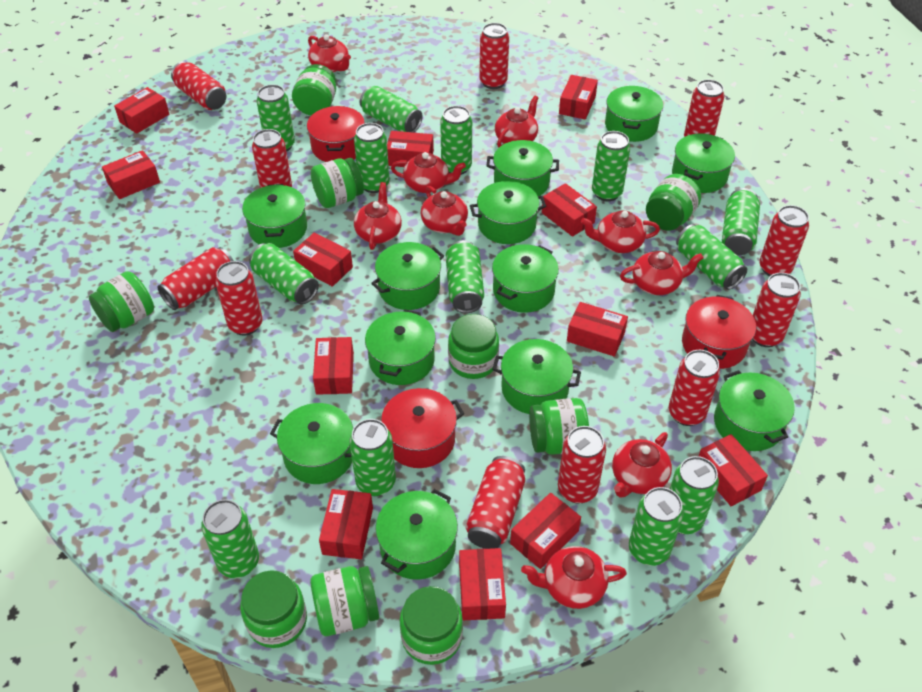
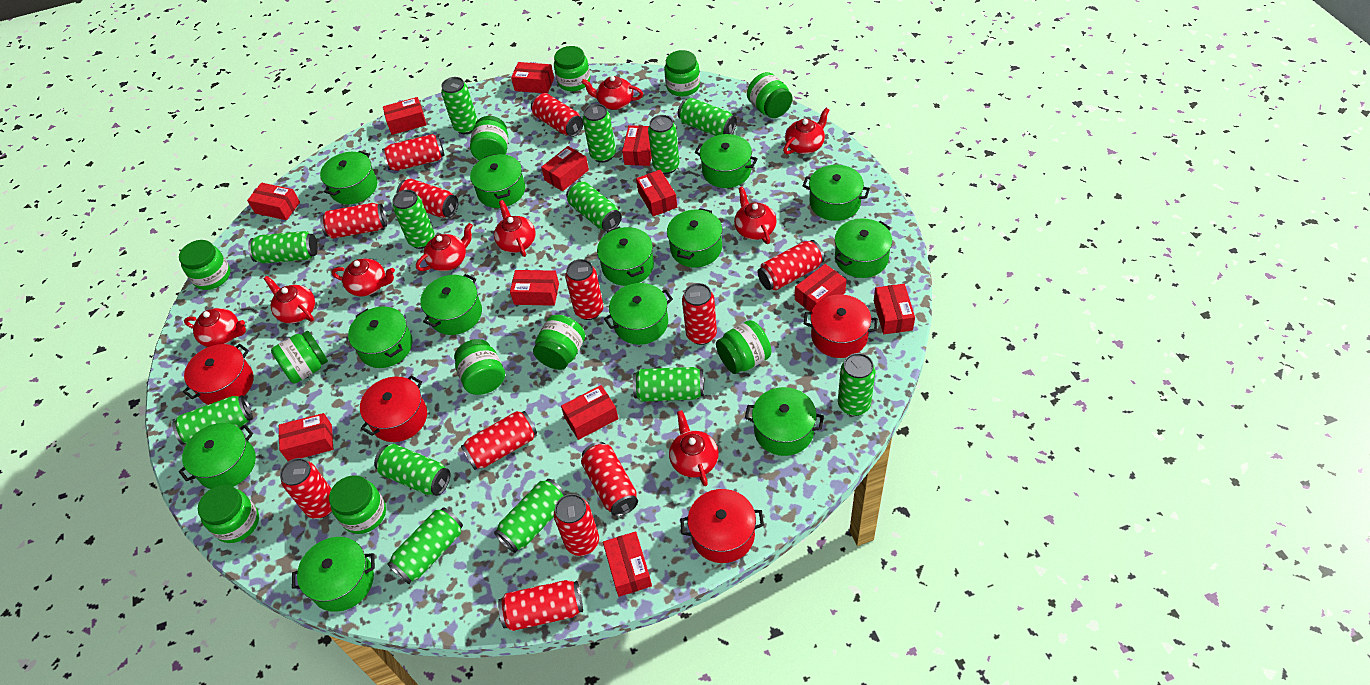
green jar: [89,271,154,332] [240,570,307,648] [292,64,336,116] [310,566,379,636] [311,158,364,208] [400,586,463,665] [448,314,499,379] [529,398,589,455] [646,174,701,231] = 9 -> [179,240,231,290] [198,485,259,543] [271,331,328,384] [329,475,386,534] [454,339,505,395] [470,116,508,161] [533,315,585,370] [554,46,591,91] [664,50,700,96] [716,320,772,374] [747,72,792,118] = 11
green pot: [242,184,307,248] [270,403,353,484] [365,310,436,385] [371,242,444,310] [375,489,458,580] [470,181,546,244] [487,140,559,196] [492,244,559,313] [492,339,581,414] [605,86,663,142] [672,134,735,193] [714,370,795,451] = 12 -> [179,423,256,489] [292,537,375,612] [320,151,377,204] [348,307,413,368] [421,274,482,335] [470,154,525,208] [597,227,654,286] [604,283,673,345] [667,208,722,267] [695,134,758,188] [745,387,824,456] [803,165,870,221] [835,218,892,278] = 13
red can: [157,247,234,310] [171,61,226,110] [215,261,263,336] [252,129,292,188] [466,456,525,549] [479,23,509,89] [558,426,606,504] [669,350,720,426] [684,79,724,137] [752,272,801,347] [759,205,809,276] = 11 -> [280,458,332,519] [320,203,387,239] [382,134,445,171] [396,178,458,218] [461,411,537,470] [498,580,583,631] [531,93,583,137] [554,494,599,556] [565,259,604,320] [581,442,638,516] [682,283,717,345] [757,240,824,291] = 12
red pot: [307,106,365,162] [381,388,464,468] [682,295,756,369] = 3 -> [183,344,253,405] [360,375,427,442] [680,489,764,563] [804,294,878,358] = 4

